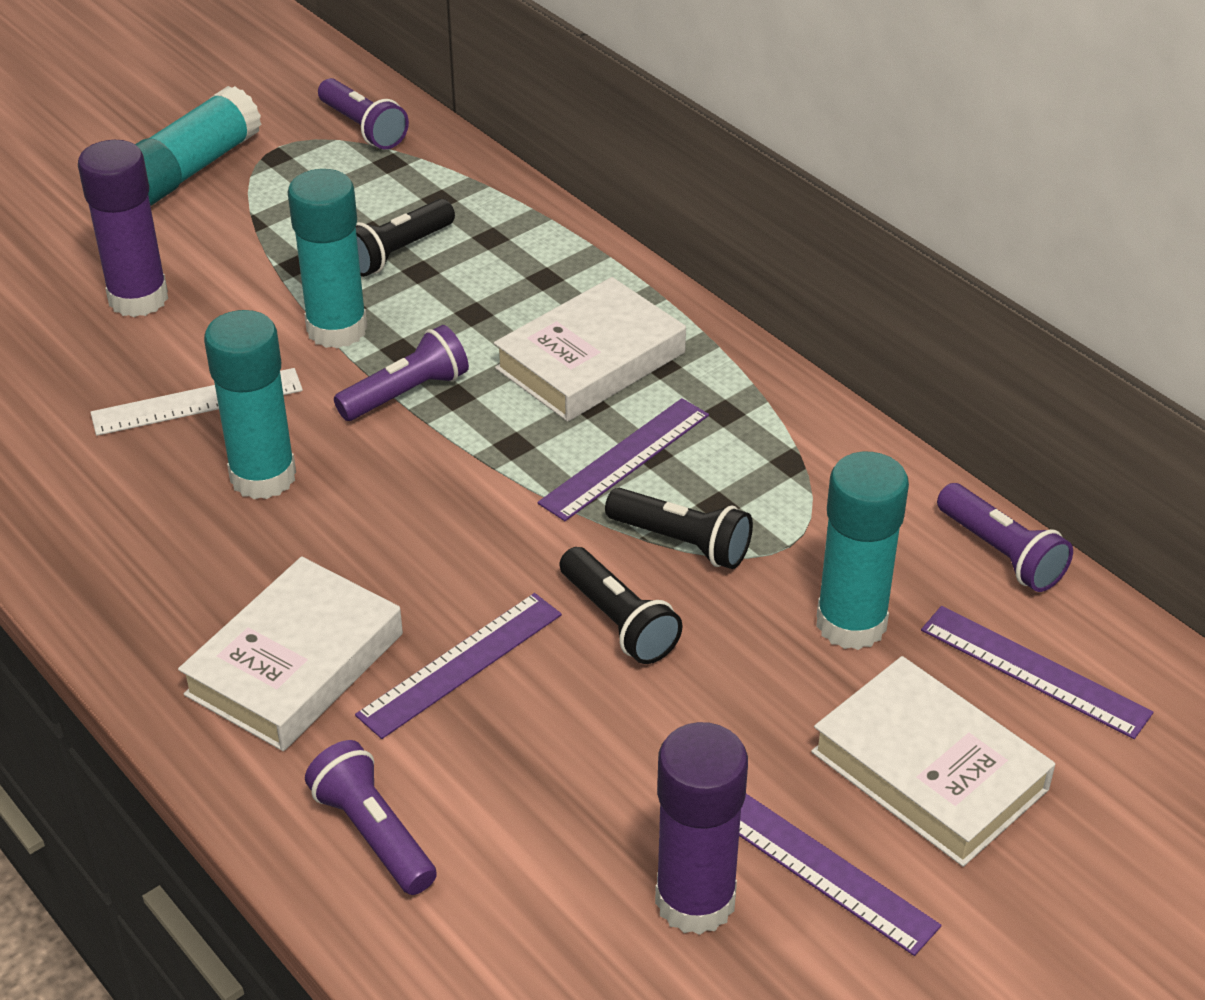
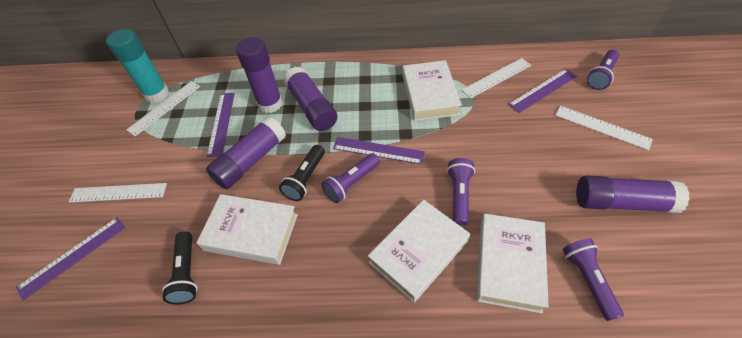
black flashlight: [356,199,455,277] [560,547,682,664] [605,488,753,569] = 3 -> [162,231,198,305] [279,145,325,201] = 2
purple glue stick: [78,140,168,317] [655,722,748,935] = 2 -> [206,116,286,189] [236,37,283,113] [283,67,337,131] [576,175,690,213] = 4
turquoise glue stick: [135,86,262,206] [204,310,296,499] [287,169,368,349] [816,452,909,650] = 4 -> [106,29,169,103] = 1
white book: [178,556,403,751] [494,277,686,422] [811,656,1055,867] = 3 -> [196,194,298,265] [368,200,470,303] [402,60,462,121] [476,214,549,313] = 4
white ruler: [90,368,303,436] = 1 -> [69,183,167,203] [126,81,200,136] [461,58,531,98] [555,106,653,150] = 4

